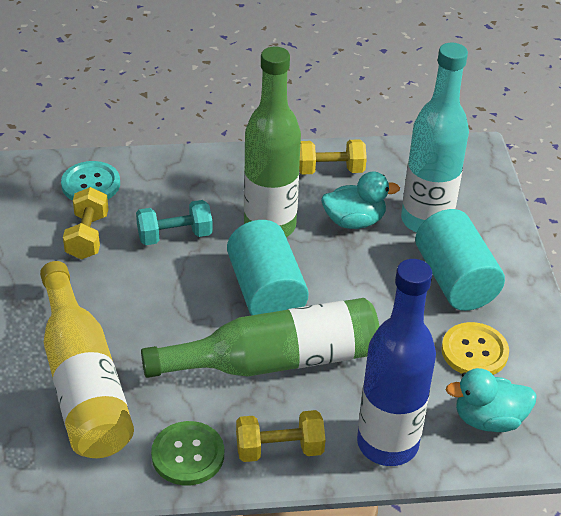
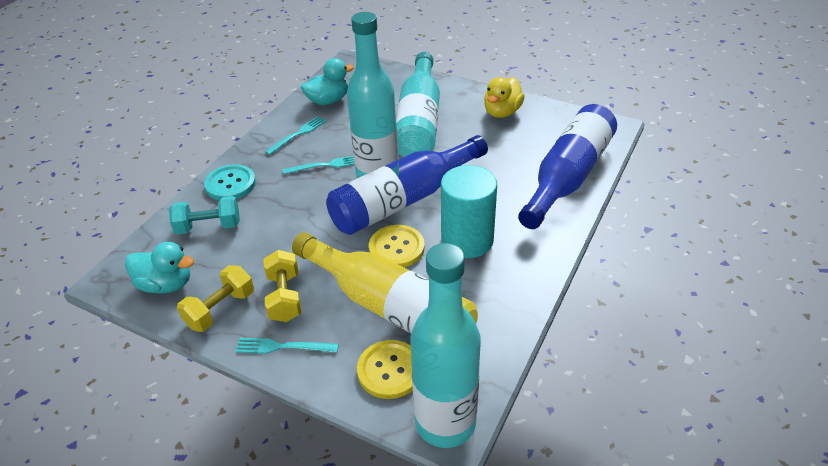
blue bottle: [357,259,436,466] = 1 -> [326,135,488,235] [518,104,617,229] = 2
green bottle: [141,298,379,378] [244,47,301,237] = 2 -> none = 0
green button: [151,421,224,485] = 1 -> none = 0
turquoise bottle: [401,43,469,233] = 1 -> [347,12,399,178] [396,52,440,157] [410,243,481,448] = 3
turquoise cylinder: [227,220,309,315] [415,209,505,311] = 2 -> [441,165,497,258] = 1
turquoise fork: none = 0 -> [236,338,339,354] [265,116,326,155] [282,156,355,175] = 3
yellow button: [441,322,509,375] = 1 -> [357,340,413,399] [369,225,425,267] = 2
yellow duck: none = 0 -> [484,77,525,118] = 1
yellow dumbbell: [63,187,108,260] [236,410,326,462] [299,139,367,174] = 3 -> [177,265,254,332] [263,250,301,322] = 2

